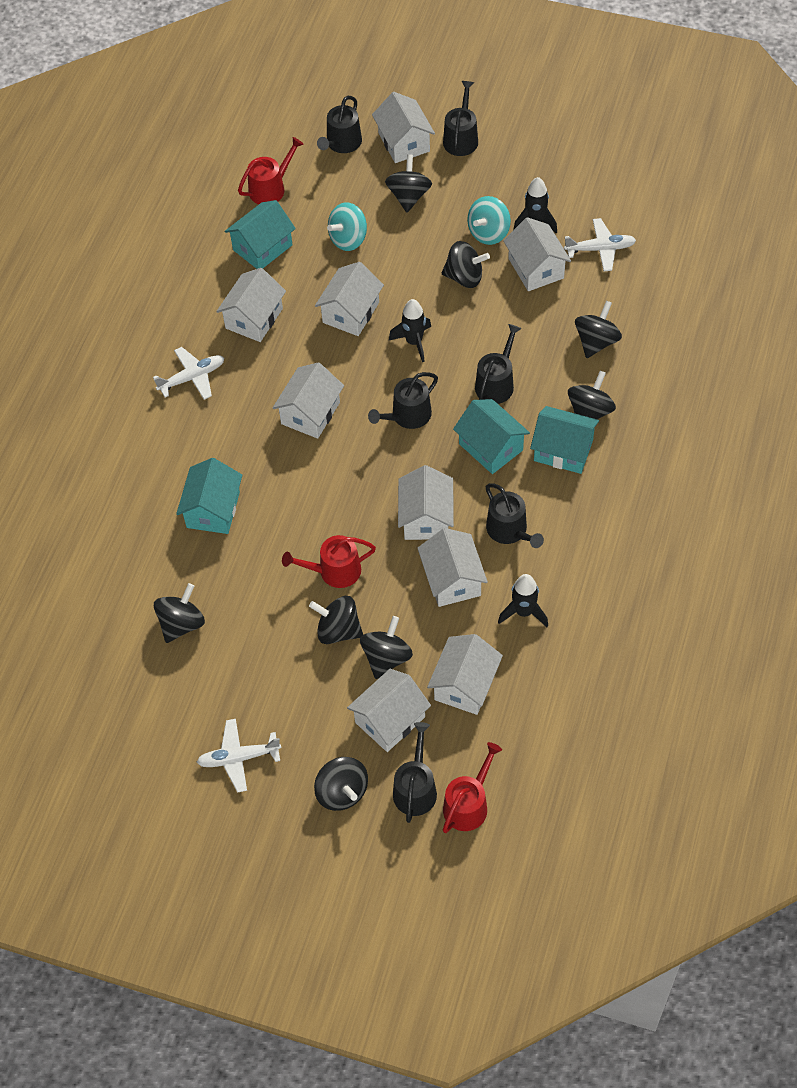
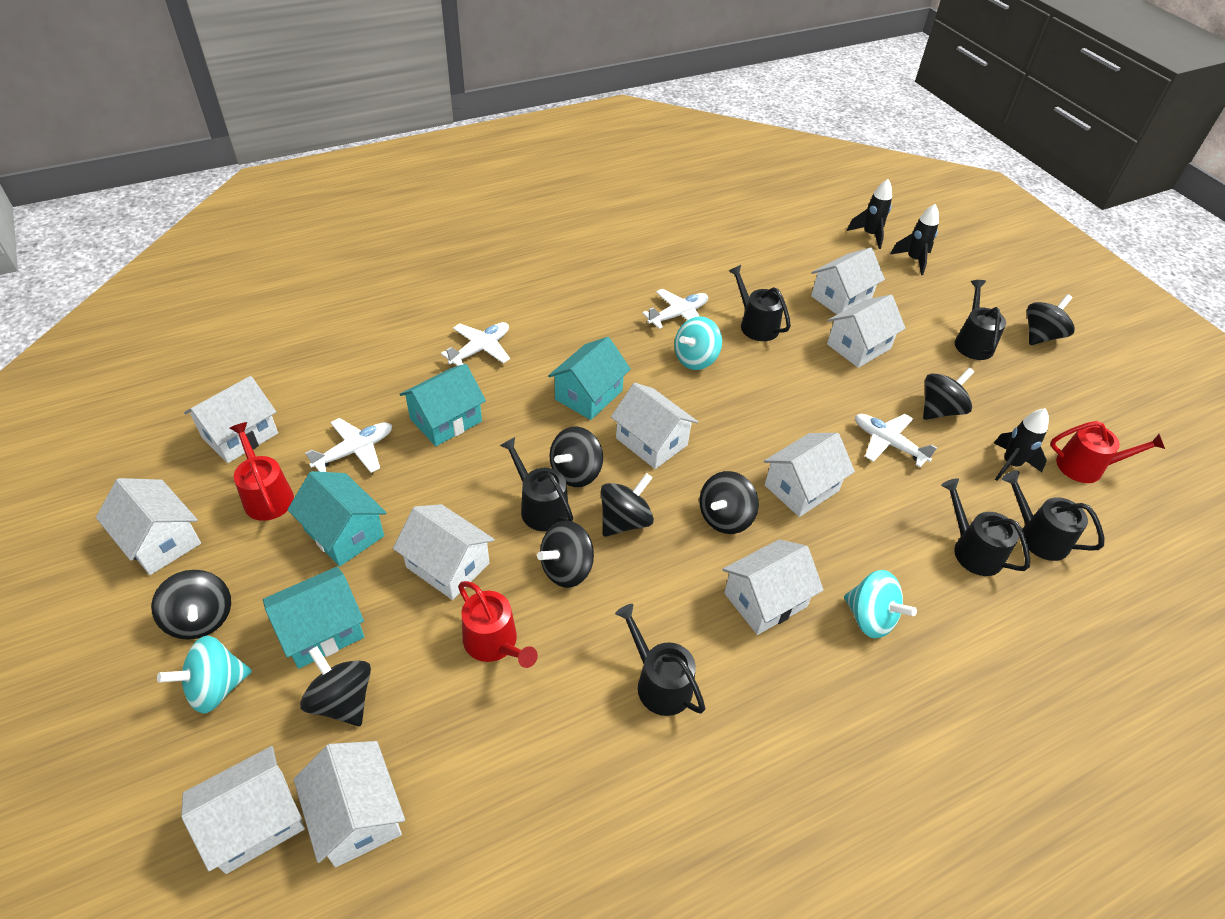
turquoise spinning top: [327,202,367,251] [467,196,511,245] = 2 -> [157,636,252,714] [674,316,722,370] [844,570,917,639] = 3
white house: [216,268,286,342] [273,362,344,439] [315,262,384,336] [347,669,431,752] [372,92,435,163] [398,465,454,540] [418,528,488,607] [427,634,503,715] [503,217,571,291] = 9 -> [96,478,201,575] [181,746,305,874] [184,376,278,463] [293,741,405,868] [393,504,495,600] [611,383,698,469] [722,539,824,635] [764,433,855,517] [811,247,885,314] [827,295,906,368] = 10
white plane: [153,347,224,400] [197,719,281,793] [564,218,636,272] = 3 -> [305,418,392,473] [441,322,510,366] [642,289,708,329] [855,414,937,467] = 4

